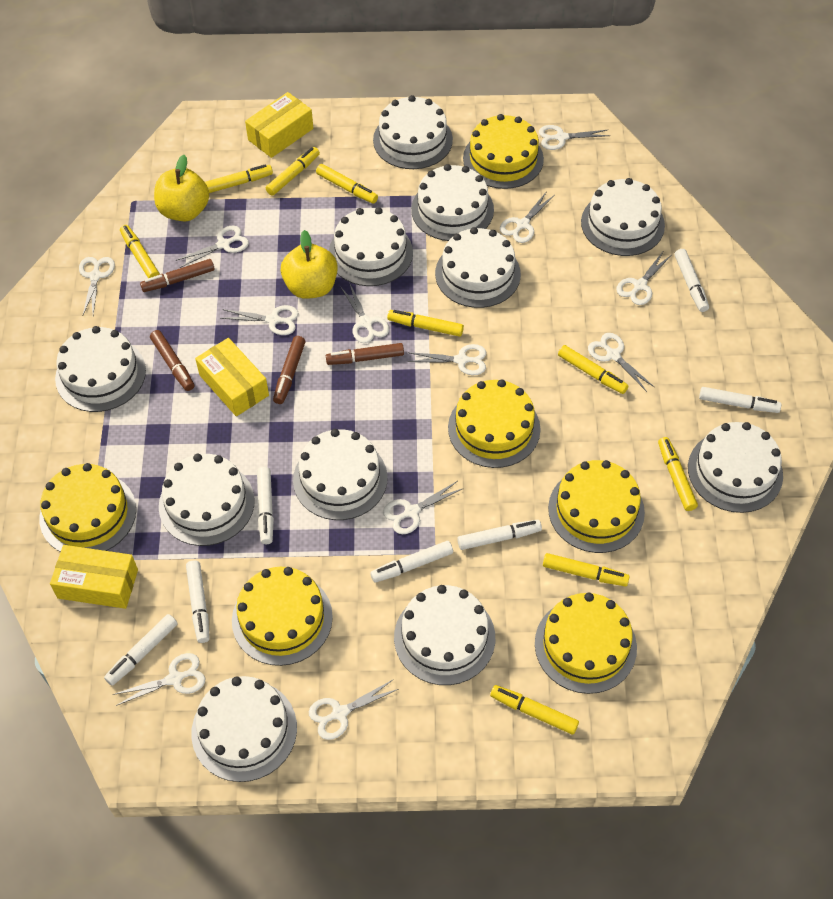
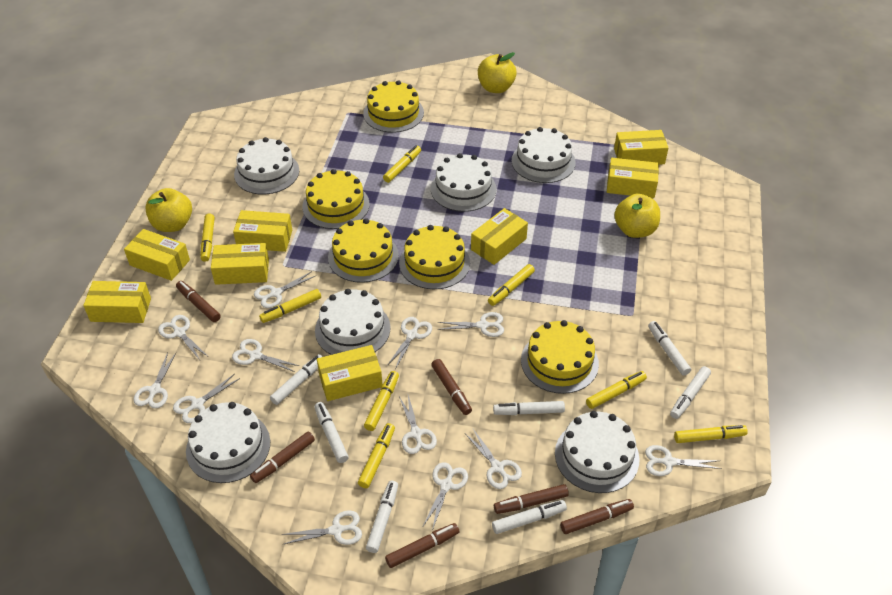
brown marker: [140,259,215,292] [150,330,194,391] [273,336,306,404] [326,343,404,365] = 4 -> [176,281,221,322] [250,431,315,483] [385,523,459,568] [431,359,472,415] [494,484,569,514] [560,499,634,534] = 6
white cake: [55,326,146,412] [159,454,255,546] [191,676,297,782] [293,429,387,520] [329,207,413,286] [373,95,453,169] [394,585,495,685] [411,164,494,241] [435,227,521,308] [581,178,665,256] [688,422,783,513] = 11 -> [186,402,270,483] [234,137,299,194] [315,289,391,355] [431,153,496,212] [512,127,576,183] [555,411,640,493] = 6
yellow apple: [154,155,209,222] [281,230,338,299] = 2 -> [145,188,192,232] [478,52,517,93] [614,194,660,238] = 3
yellow box: [50,545,138,609] [195,338,269,416] [245,92,313,158] = 3 -> [83,281,151,323] [124,229,190,281] [211,243,269,285] [233,210,292,252] [317,345,382,401] [471,208,528,265] [607,158,659,198] [614,130,668,165] = 8
yellow cake: [40,463,136,552] [232,567,333,666] [448,379,541,468] [463,114,544,189] [535,593,637,694] [548,460,645,553] = 6 -> [302,169,370,229] [328,218,399,283] [363,80,424,133] [399,225,470,289] [521,320,599,394] = 5
yellow marker: [120,225,160,278] [205,164,273,193] [266,147,320,196] [316,164,378,204] [387,310,464,337] [490,685,579,735] [543,553,630,586] [558,345,628,394] [658,437,698,511] = 9 -> [201,213,215,262] [259,289,321,323] [358,423,395,488] [364,371,399,431] [383,145,421,183] [488,264,535,306] [586,371,647,409] [674,425,748,443] = 8

